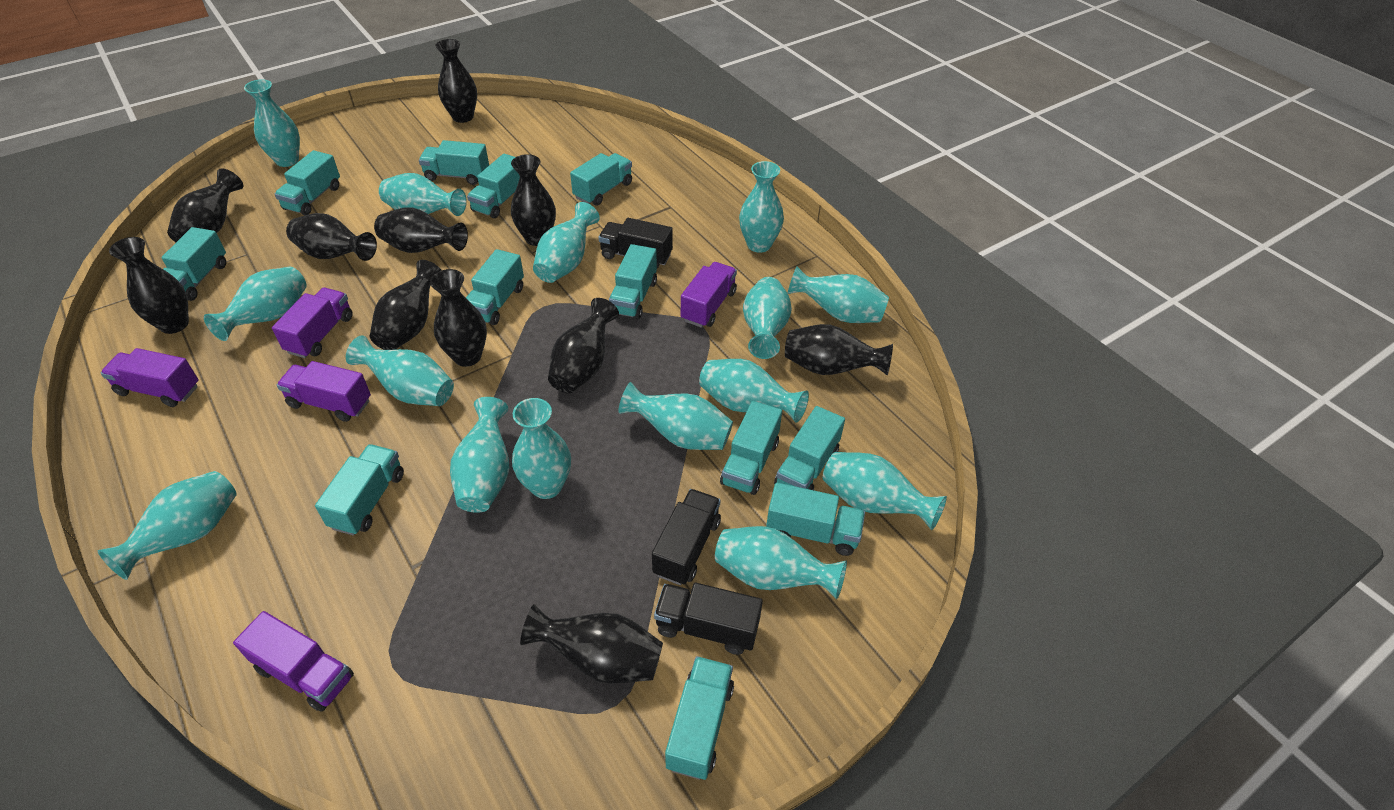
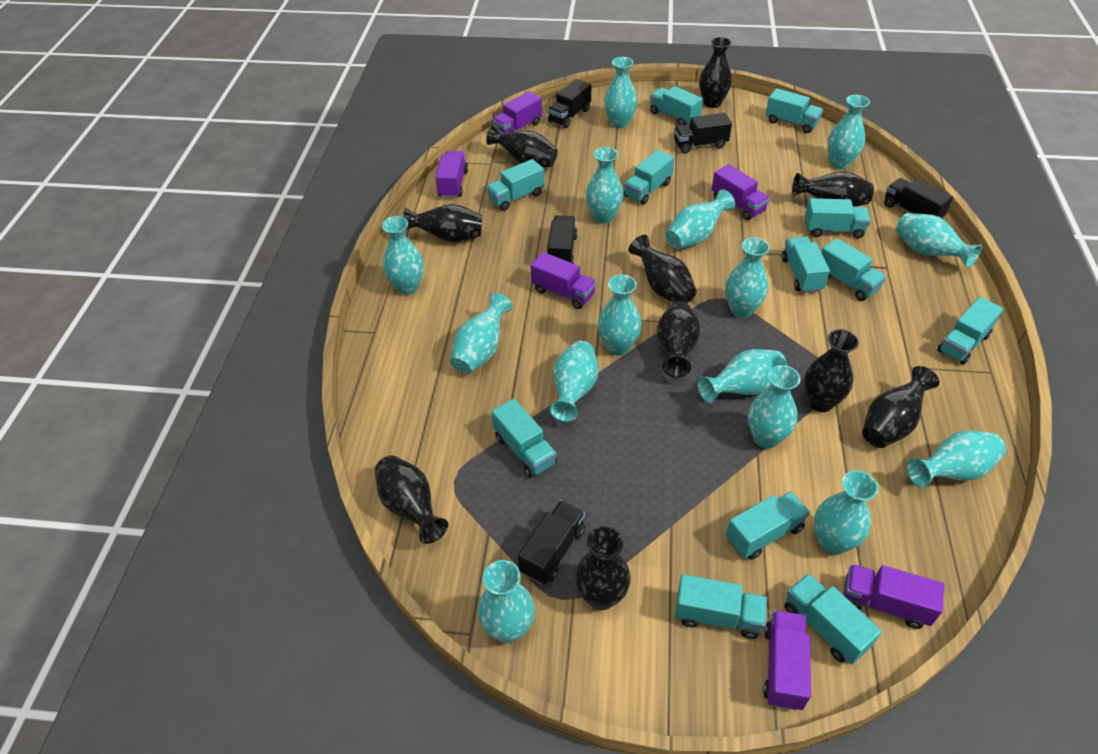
black truck: [598,218,673,268] [652,489,721,585] [654,583,763,655] = 3 -> [518,500,585,584] [547,215,578,264] [548,79,591,128] [674,113,732,154] [884,178,953,219] = 5
black vase: [109,237,189,334] [167,168,243,242] [286,213,377,261] [370,260,442,350] [374,207,468,253] [430,269,487,367] [435,39,477,123] [511,154,556,246] [520,604,663,684] [548,298,619,393] [785,324,893,375] = 11 -> [375,455,448,544] [403,204,482,242] [486,124,558,167] [575,527,631,610] [628,235,697,303] [657,301,701,378] [699,37,732,108] [792,171,874,207] [804,329,859,412] [862,366,939,448] = 10
purple truck: [101,348,199,407] [233,611,354,712] [272,288,353,358] [277,361,371,422] [681,262,737,328] = 5 -> [435,151,468,198] [492,91,542,133] [531,252,597,309] [711,164,770,220] [763,610,811,710] [844,564,944,629] = 6

